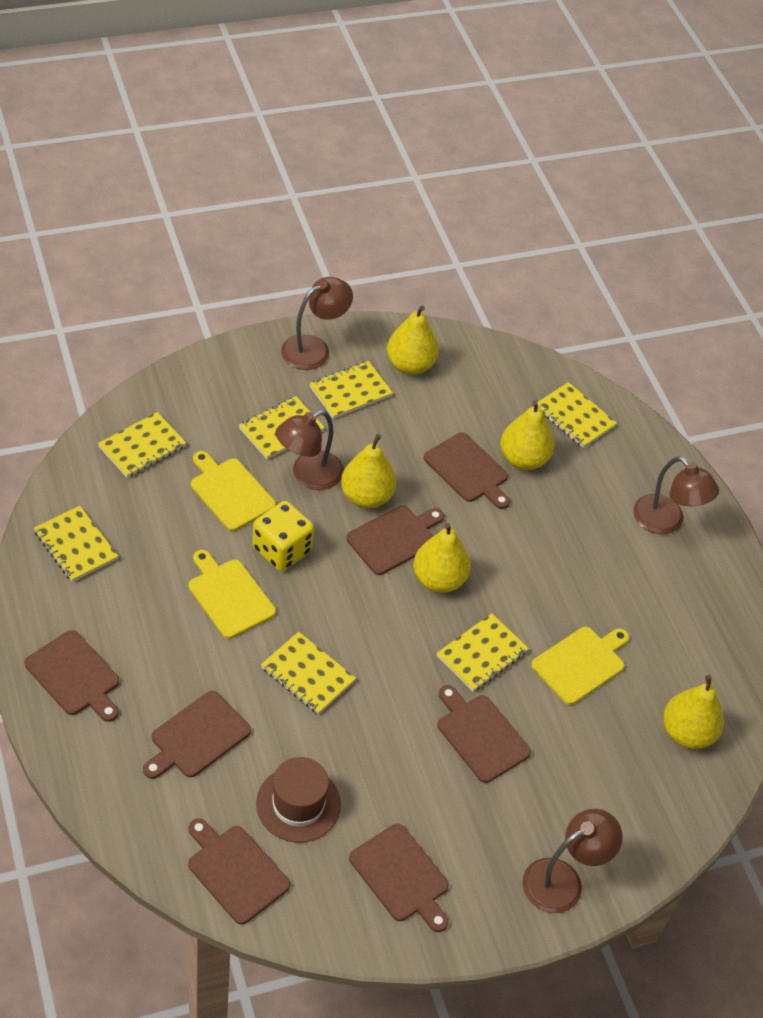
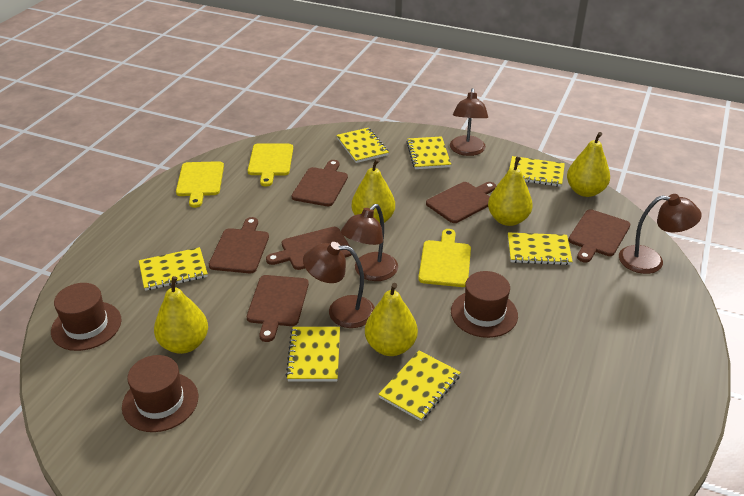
brown cutting board: [24,630,119,722] [143,691,251,779] [188,818,290,925] [346,505,444,575] [349,824,449,932] [424,432,510,509] [437,685,531,783] = 7 -> [209,217,269,273] [247,275,309,342] [266,227,352,270] [292,160,348,206] [426,182,496,223] [568,209,630,263] = 6
brown hat: [256,757,341,843] = 1 -> [51,283,122,351] [122,355,198,432] [451,271,518,338] = 3
yellow dice: [252,501,314,571] = 1 -> none = 0

